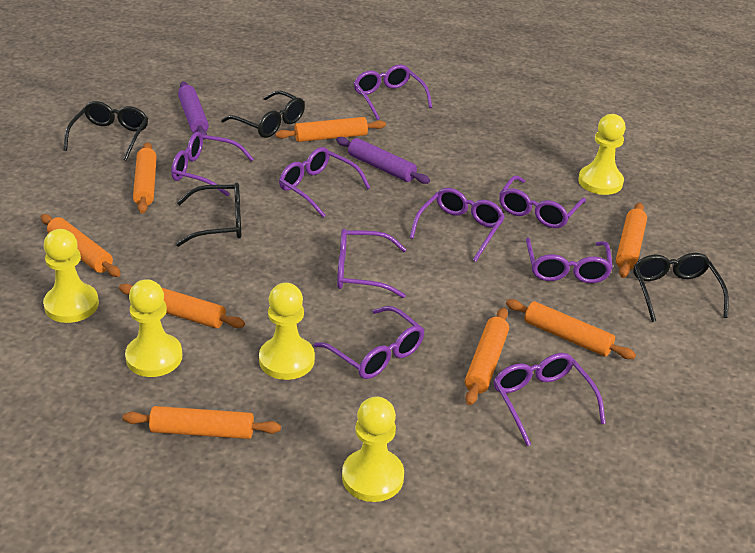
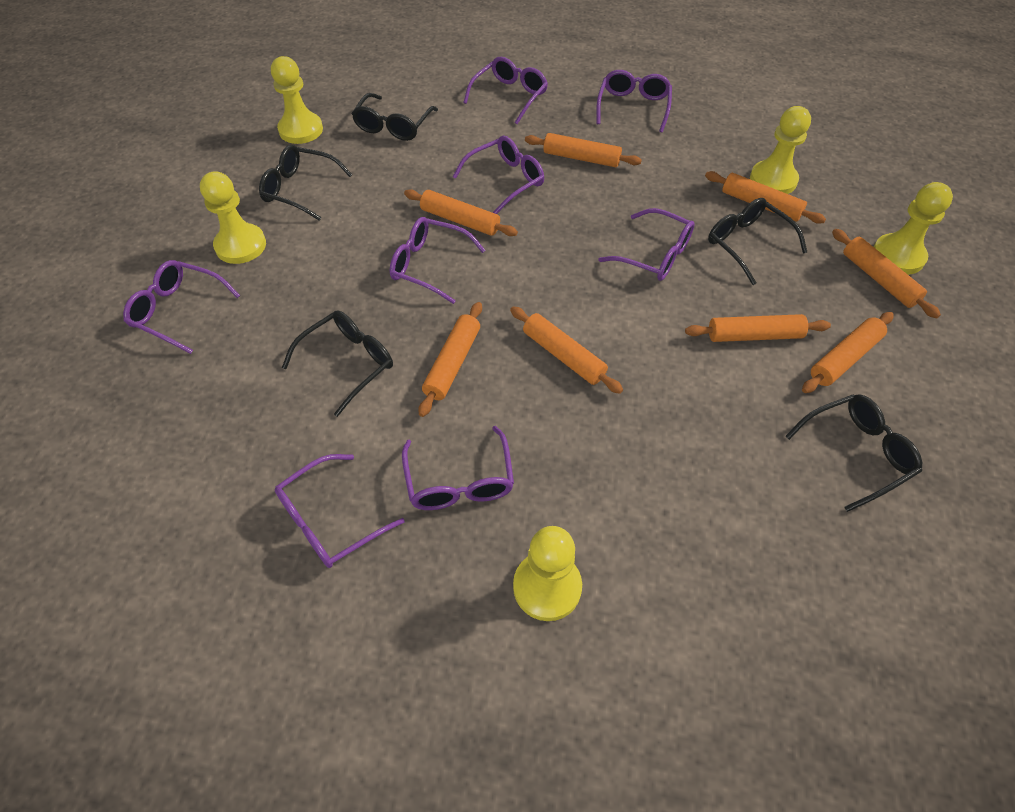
black glasses: [63,101,148,161] [176,182,242,247] [221,91,305,138] [634,253,729,322] = 4 -> [259,145,352,221] [282,310,393,417] [352,93,438,141] [708,198,807,285] [785,394,922,512] = 5
purple glasses: [171,132,254,196] [279,147,370,217] [314,306,424,379] [337,229,406,298] [354,64,432,120] [409,188,505,262] [494,353,606,446] [499,175,586,228] [526,237,613,283] = 9 -> [123,260,240,354] [275,454,405,568] [390,217,485,304] [402,426,514,510] [453,136,544,214] [463,57,548,124] [596,70,672,132] [598,208,695,281] = 8
purple rolling pin: [178,81,209,135] [336,137,430,184] = 2 -> none = 0

